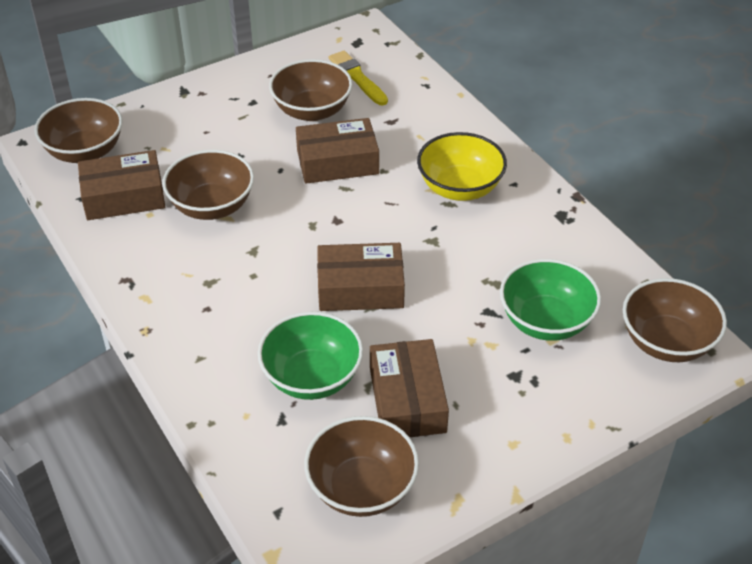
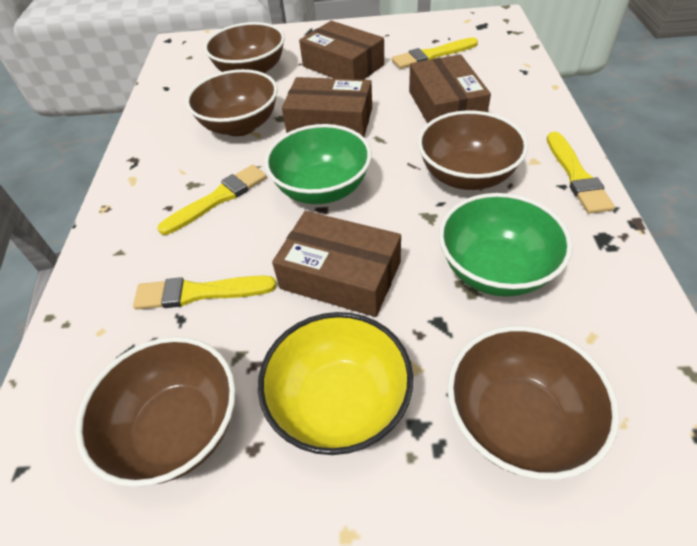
yellow brush: [329,50,388,105] = 1 -> [133,275,276,310] [157,165,267,235] [392,37,478,69] [547,132,615,214] = 4

